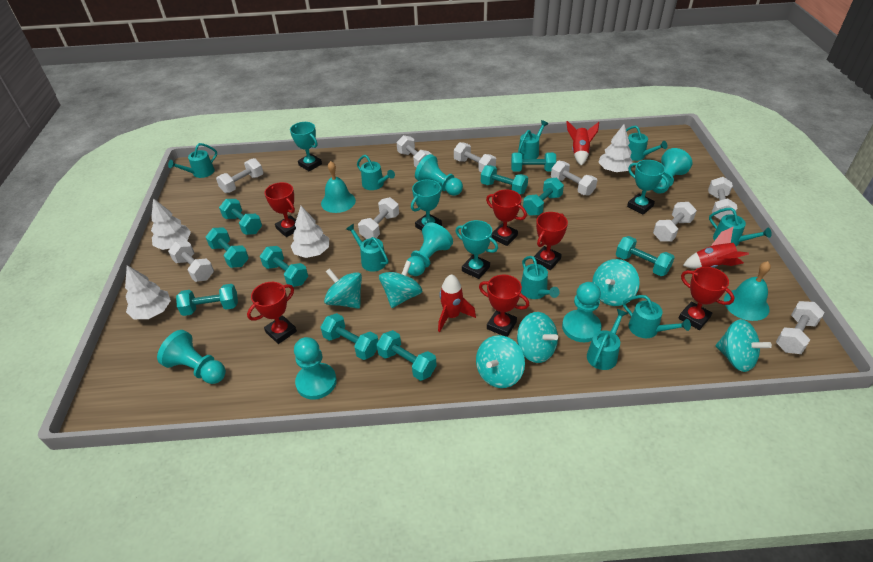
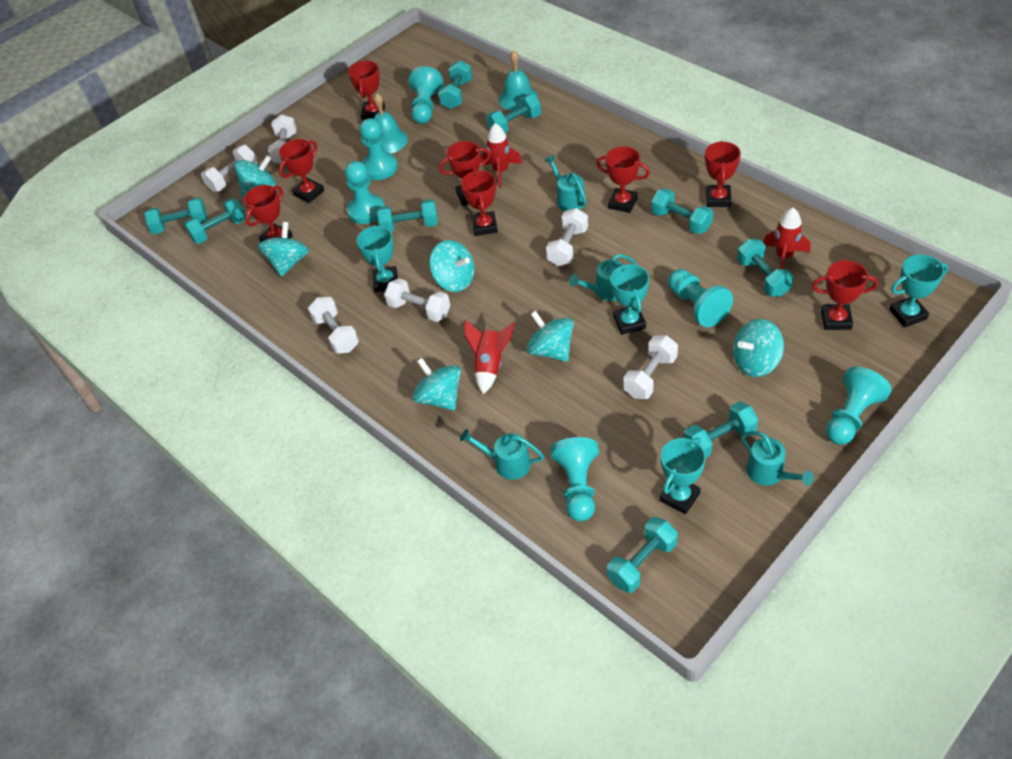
red trophy: [247,282,297,344] [265,182,296,237] [479,275,529,337] [486,189,527,246] [534,212,568,270] [679,267,735,330] = 6 -> [244,185,293,242] [279,139,324,203] [348,61,385,120] [439,141,491,206] [461,170,498,236] [596,146,650,213] [705,141,741,207] [812,260,878,330] = 8
turquoise dumbbell: [176,284,238,316] [206,228,249,268] [219,199,262,235] [260,246,308,287] [321,313,378,360] [376,330,437,381] [481,165,528,194] [511,152,556,172] [523,178,564,216] [616,236,675,276] = 10 -> [144,197,208,234] [184,198,246,244] [377,199,438,232] [438,60,472,109] [486,94,541,133] [607,517,678,593] [651,188,713,234] [684,401,758,458] [737,239,793,297] = 9
turquoise watering can: [168,143,217,178] [346,224,389,272] [357,155,395,190] [518,120,548,159] [521,256,560,299] [587,309,628,370] [623,295,691,338] [626,126,667,161] [709,208,772,246] = 9 -> [460,429,544,480] [545,155,587,211] [569,254,637,301] [741,431,814,486] = 4
white dumbbell: [168,241,214,282] [216,158,263,193] [358,197,399,239] [397,135,431,168] [454,142,496,172] [551,161,597,196] [653,202,697,242] [708,177,738,220] [776,301,825,354] = 9 -> [201,145,257,192] [268,114,297,164] [308,297,359,353] [384,278,450,322] [546,208,588,266] [623,335,678,399] = 6
white tree: [125,265,171,319] [151,198,191,250] [291,206,329,258] [598,124,633,172] = 4 -> none = 0

